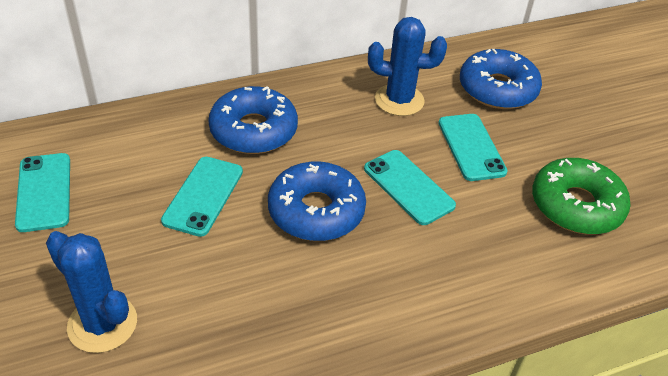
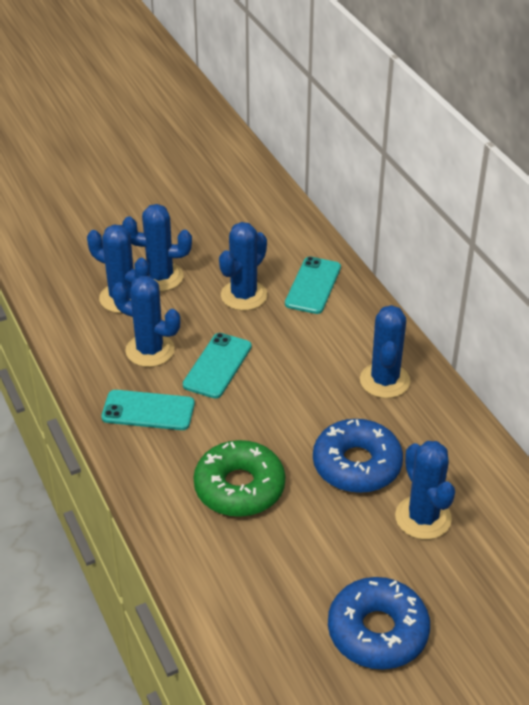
blue cactus: [46,231,137,353] [368,17,447,116] = 2 -> [87,225,149,313] [112,276,180,367] [122,204,192,291] [219,222,267,311] [360,305,410,398] [395,441,455,540] = 6
blue donut: [208,86,298,154] [268,161,366,241] [460,49,542,109] = 3 -> [313,419,403,493] [328,577,430,670] = 2
turquoise phone: [15,153,70,232] [161,157,243,237] [364,150,456,225] [438,114,508,181] = 4 -> [101,390,195,430] [183,333,252,399] [285,256,341,314] = 3

